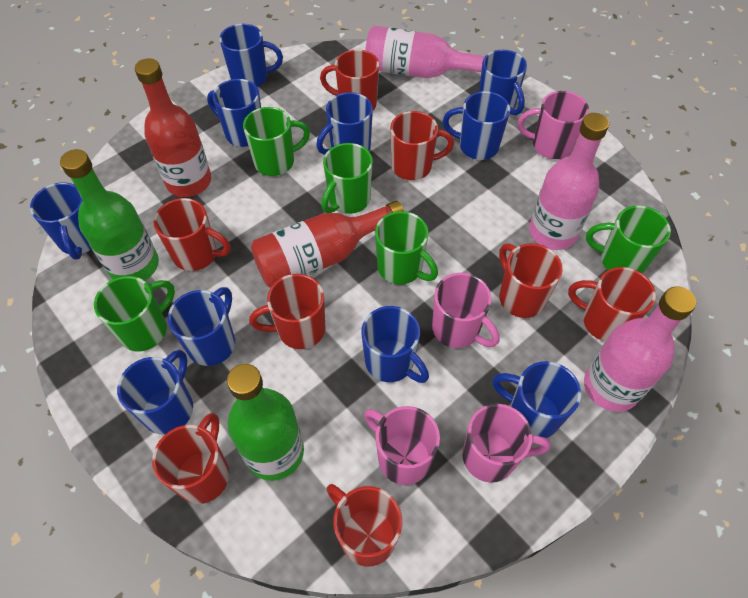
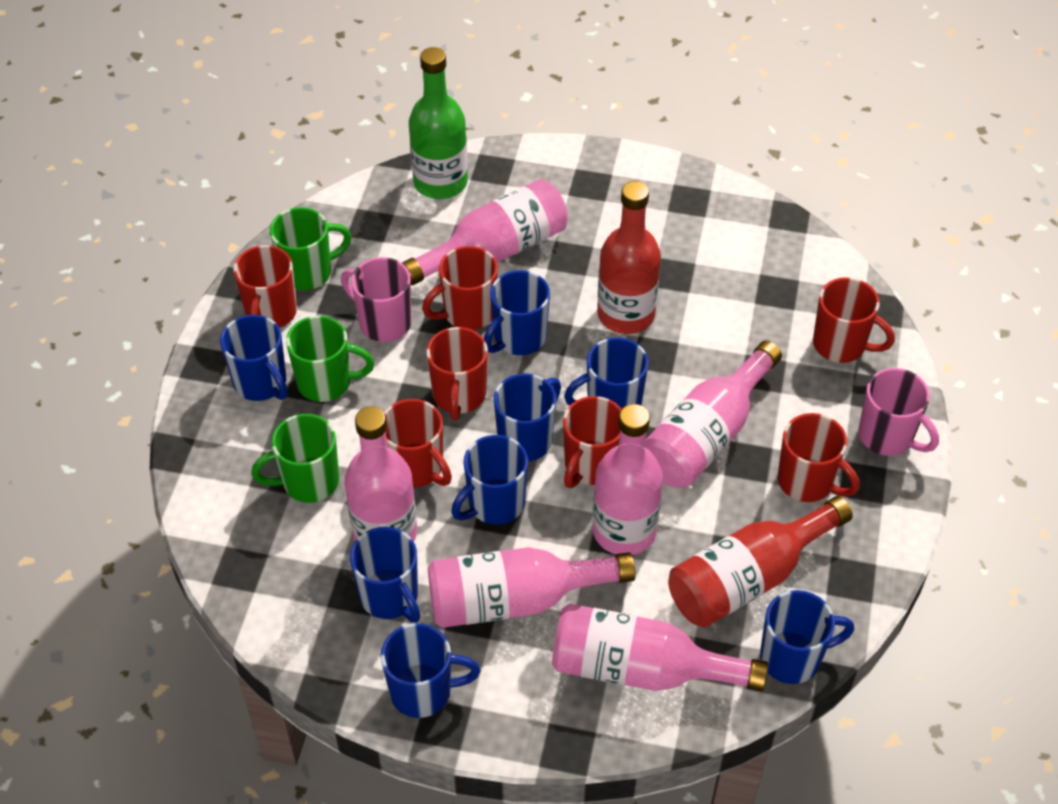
blue mug: [30,182,91,259] [117,350,193,435] [168,287,235,366] [207,79,261,147] [219,24,283,87] [316,92,373,155] [361,306,429,383] [443,91,510,160] [479,50,527,115] [492,361,581,438] = 10 -> [220,315,288,401] [350,527,420,623] [381,623,480,718] [451,435,528,525] [484,270,550,355] [494,373,561,461] [564,337,648,409] [760,590,854,684] = 8
green bottle: [60,149,159,281] [227,364,304,481] = 2 -> [409,47,468,199] = 1
green mug: [94,276,175,352] [243,107,310,176] [321,143,373,214] [375,211,438,285] [586,206,671,274] = 5 -> [251,414,339,503] [270,207,351,291] [286,316,374,402] = 3
pink bottle: [365,26,485,78] [529,113,609,250] [584,286,696,412] = 3 -> [345,407,417,542] [402,179,568,285] [428,547,636,628] [552,603,768,691] [592,404,663,555] [645,341,782,488] = 6
pink mug: [364,406,440,485] [432,273,499,348] [463,404,550,483] [518,91,589,159] = 4 -> [341,257,412,342] [858,368,939,456] = 2
red mug: [152,413,229,504] [153,198,231,271] [249,274,325,349] [320,49,379,110] [326,484,402,566] [390,111,454,180] [499,243,563,318] [568,267,656,342] = 8 -> [233,245,297,328] [384,399,452,488] [422,246,498,330] [426,327,488,420] [563,396,622,488] [778,413,860,502] [813,277,895,363] = 7

